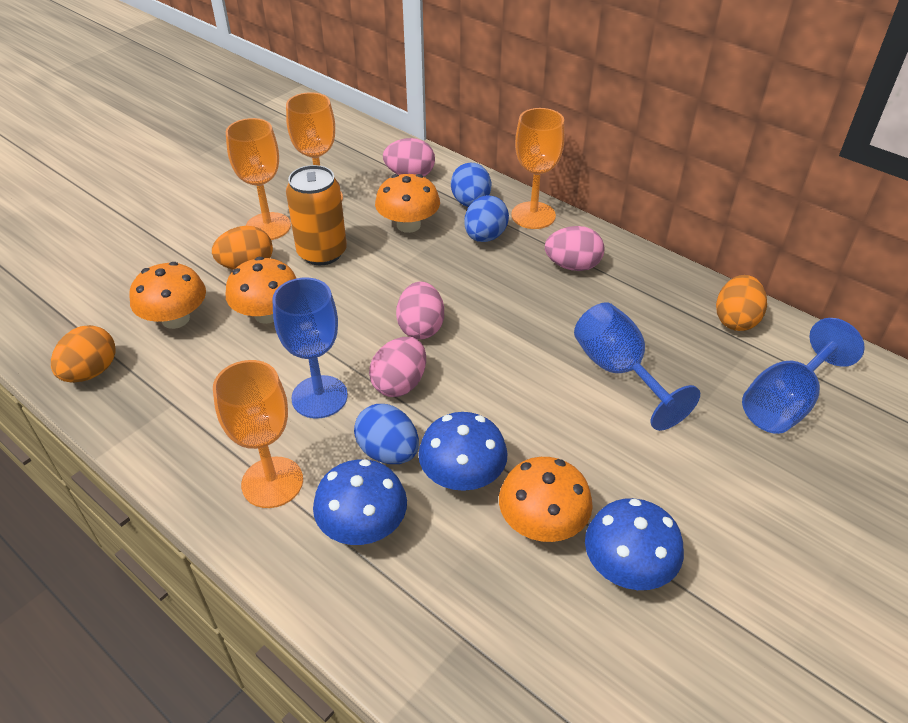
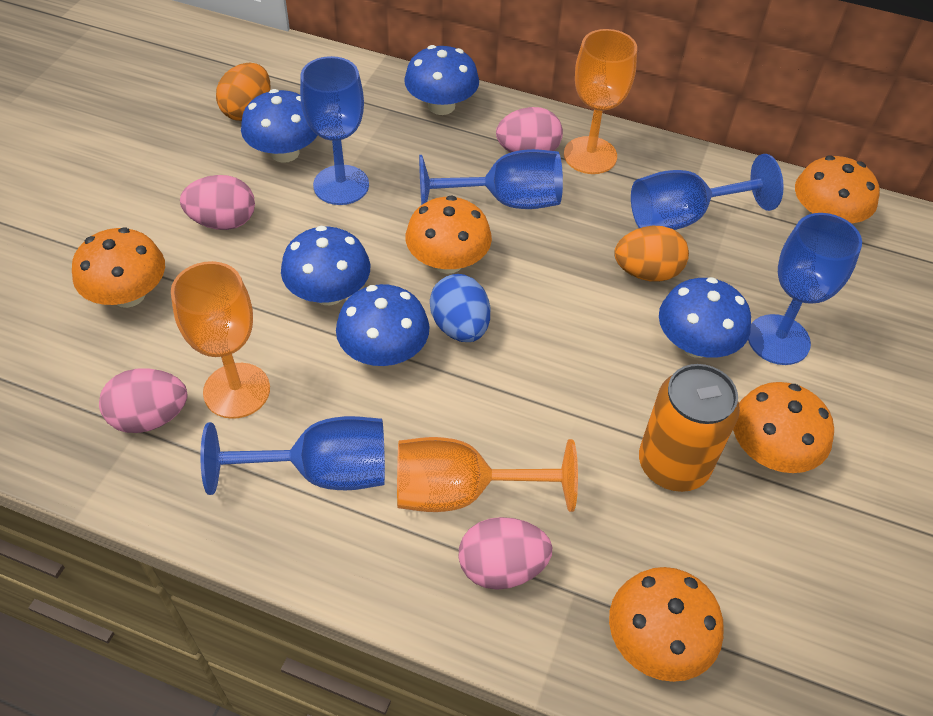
blue egg: [354,404,419,464] [451,162,491,207] [464,195,509,242] = 3 -> [430,274,490,342] = 1
blue goblet: [272,278,348,418] [574,302,700,431] [742,318,865,434] = 3 -> [200,416,385,495] [300,56,369,205] [419,149,563,209] [631,154,784,230] [748,213,862,365] = 5
blue mushroom: [313,459,407,545] [418,412,508,491] [585,498,684,590] = 3 -> [241,89,318,163] [281,226,370,305] [336,284,430,366] [404,45,479,115] [659,277,751,358] = 5
orange egg: [51,325,116,383] [212,226,273,270] [716,275,767,331] = 3 -> [216,63,270,121] [614,226,689,282] = 2
orange goblet: [213,360,303,508] [226,118,291,240] [286,92,343,200] [511,108,565,229] = 4 -> [171,261,270,419] [397,437,578,512] [564,29,637,174] = 3
orange mushroom: [130,262,206,329] [226,257,296,324] [375,174,440,233] [499,457,593,542] = 4 -> [72,227,165,308] [405,195,492,274] [609,567,724,682] [733,382,834,473] [795,156,880,224] = 5

